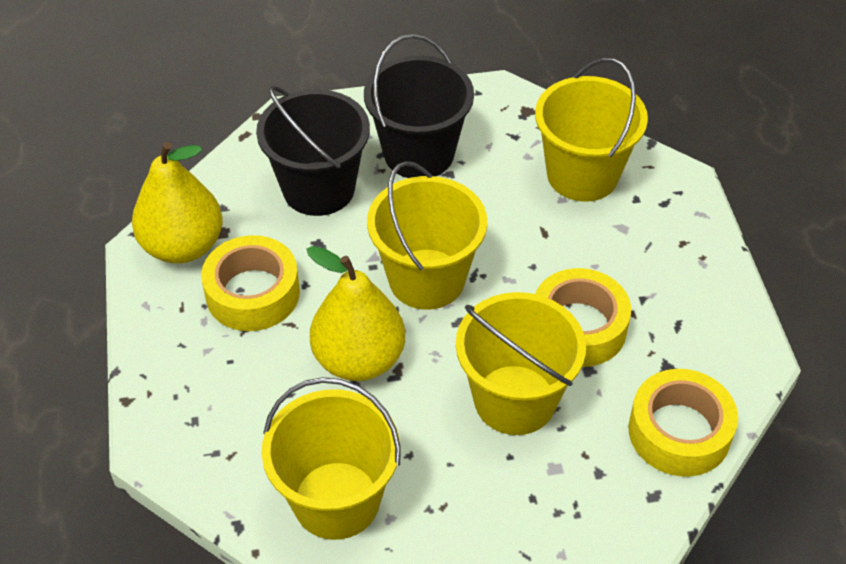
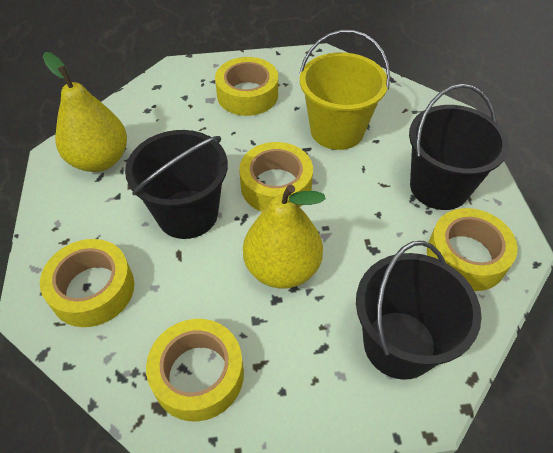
black bucket: [256,86,370,216] [364,34,474,178] = 2 -> [125,130,228,239] [356,241,482,380] [409,84,509,210] = 3
yellow bucket: [262,377,401,540] [367,161,487,310] [456,292,586,435] [535,58,648,202] = 4 -> [300,30,390,150] = 1
yellow tape: [201,235,300,331] [535,268,631,367] [628,369,738,477] = 3 -> [40,239,134,327] [146,319,244,421] [215,57,278,116] [239,142,313,212] [427,208,518,291] = 5

